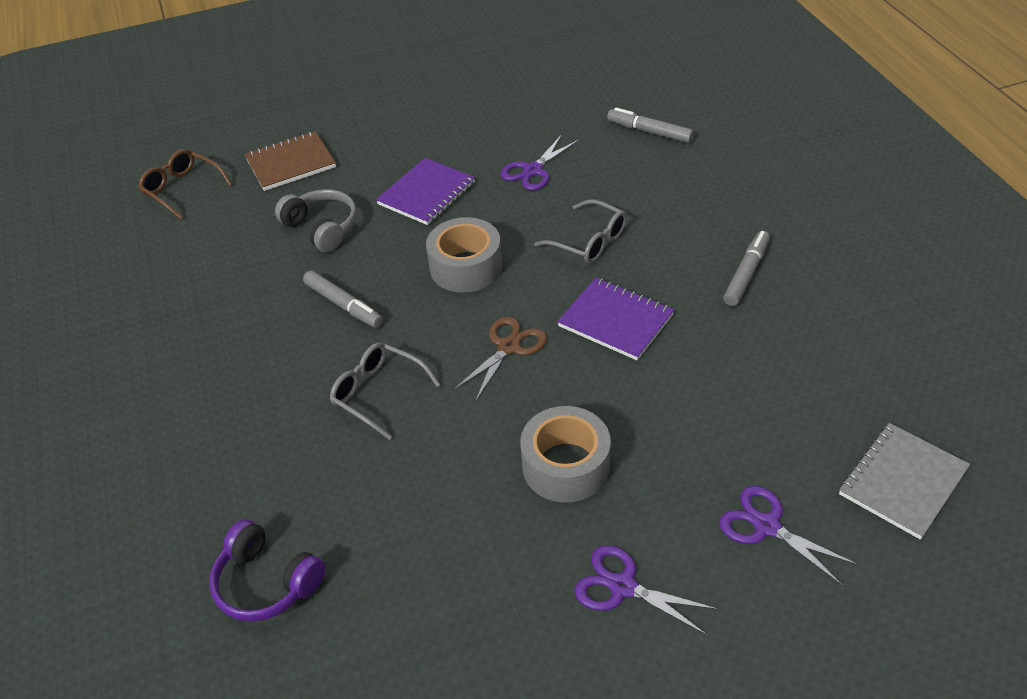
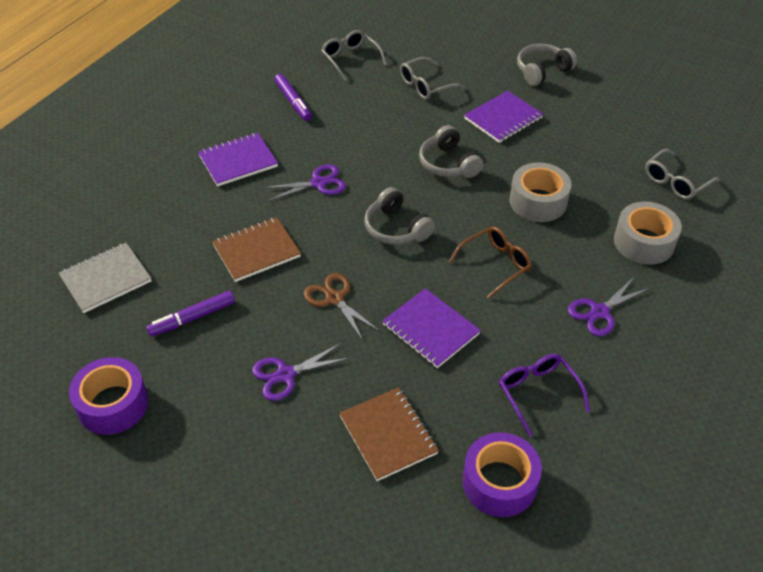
brown notebook: [244,131,336,191] = 1 -> [212,217,301,282] [339,387,439,481] = 2
grey glasses: [330,342,440,440] [534,199,627,263] = 2 -> [321,30,387,81] [400,57,465,100] [645,149,719,199] = 3
grey headphones: [275,189,357,252] = 1 -> [365,187,435,245] [419,125,483,178] [517,44,577,86] = 3
grey marker: [303,271,383,328] [607,107,694,143] [723,231,770,306] = 3 -> none = 0
purple glasses: none = 0 -> [499,354,590,437] = 1
purple headphones: [209,519,325,622] = 1 -> none = 0
purple marker: none = 0 -> [146,291,235,337] [274,74,312,121] = 2
purple notebook: [376,158,475,225] [557,278,674,360] = 2 -> [198,133,278,186] [382,288,481,368] [464,91,543,143] = 3
purple tape: none = 0 -> [69,357,148,435] [463,432,542,517] = 2

